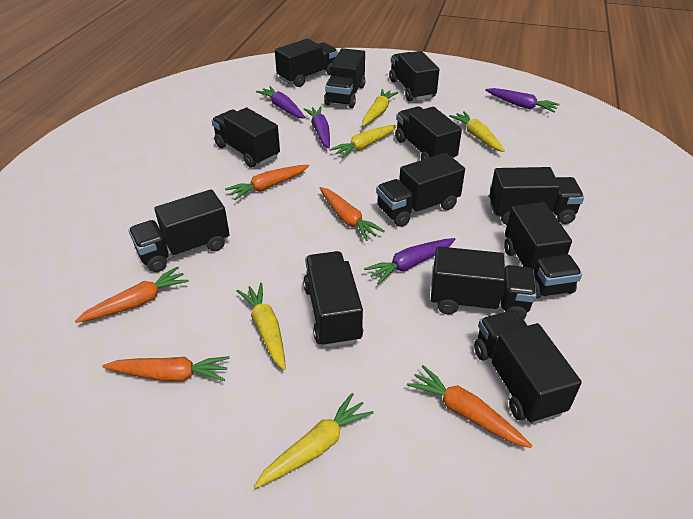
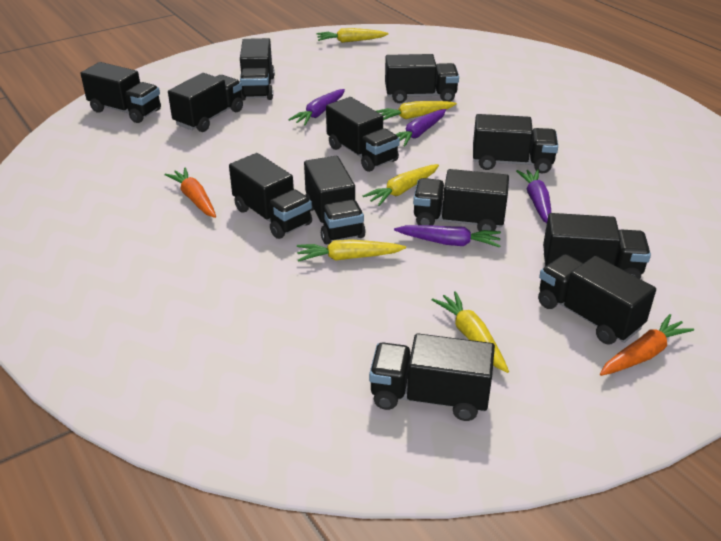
orange carrot: [75,266,189,323] [102,356,230,381] [225,165,309,200] [320,187,385,241] [407,365,532,448] = 5 -> [164,168,216,218] [600,314,694,376] = 2

